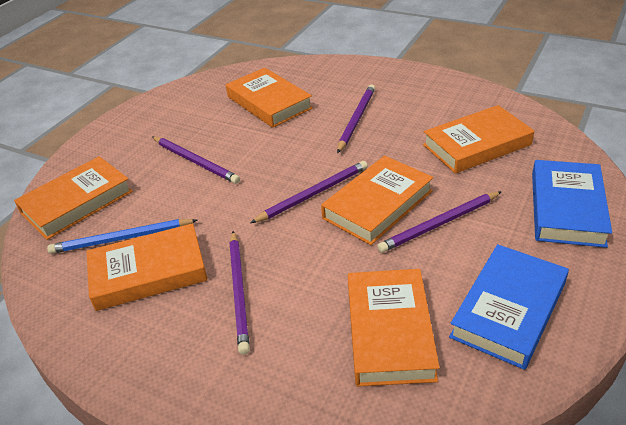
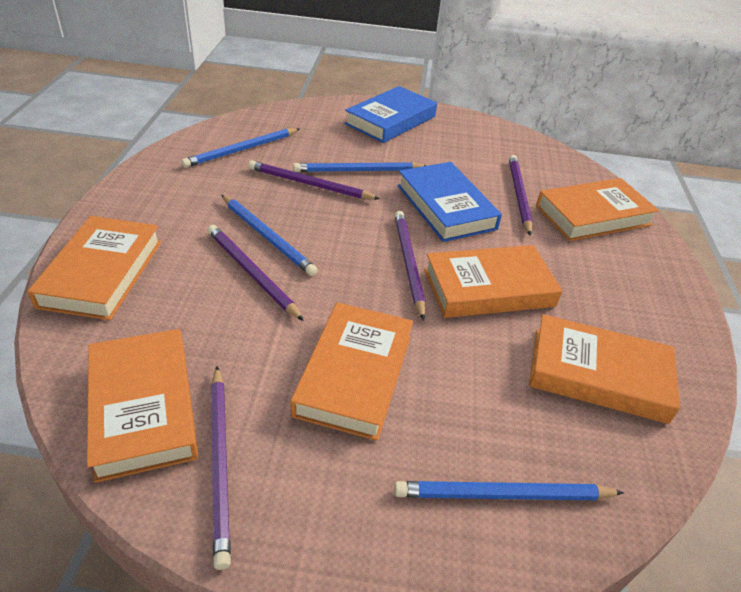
blue pencil: [47,219,197,254] = 1 -> [181,128,300,168] [222,195,318,276] [293,162,427,172] [394,481,624,500] = 4

